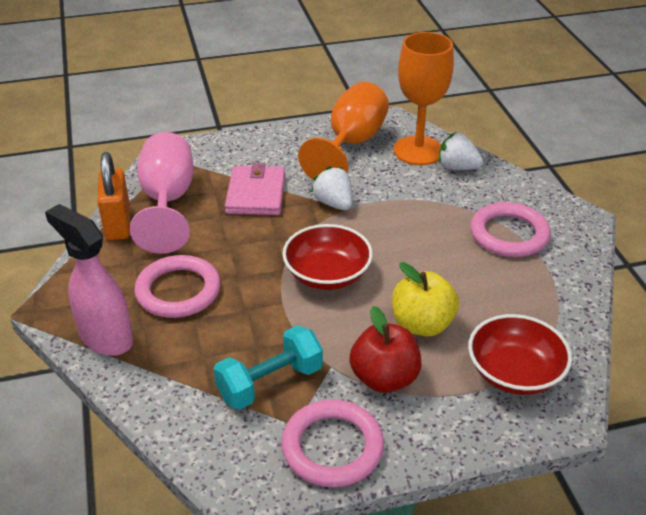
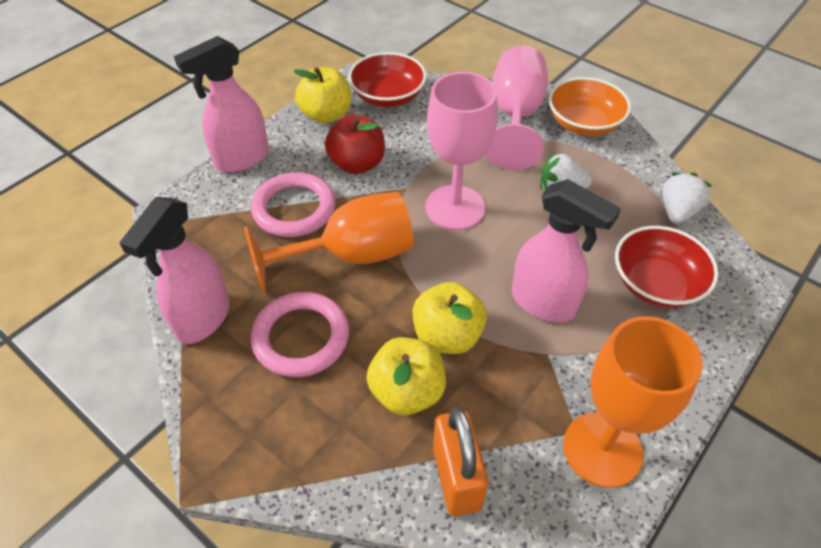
orange bowl: none = 0 -> [549,77,631,136] = 1
pink goblet: [130,132,194,254] = 1 -> [425,72,498,230] [485,46,548,171] = 2
pink ring: [134,255,221,318] [281,400,384,487] [470,202,551,257] = 3 -> [251,172,336,237] [251,292,349,377] = 2
pink spray bottle: [45,204,133,356] = 1 -> [120,197,230,344] [174,36,269,173] [512,179,621,323] = 3
pink wallet: [225,163,285,215] = 1 -> none = 0
turquoise dumbbell: [214,325,323,410] = 1 -> none = 0
yellow apple: [392,262,459,337] = 1 -> [293,67,352,124] [366,337,446,415] [413,282,487,354] = 3

